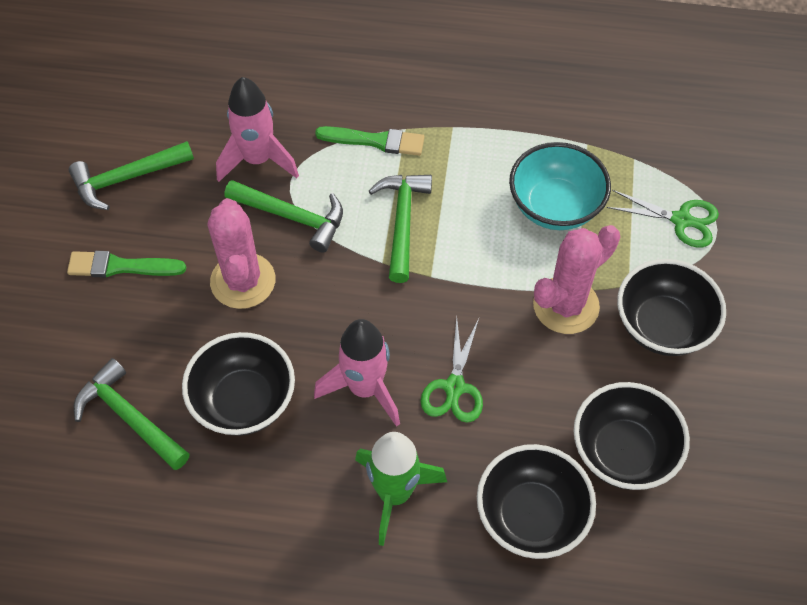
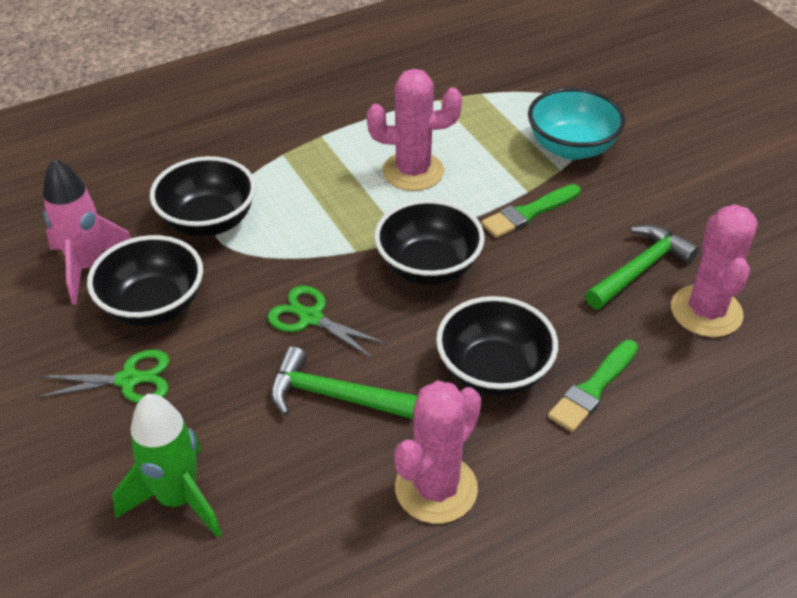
green hammer: [69,141,194,210] [74,358,190,470] [224,180,343,253] [369,175,432,283] = 4 -> [270,346,418,419] [585,225,699,309] = 2
pink cactus: [208,198,275,309] [533,225,620,334] = 2 -> [367,69,462,191] [394,380,481,524] [671,204,758,337] = 3
pink rocket: [216,77,299,182] [314,319,400,427] = 2 -> [43,158,131,305] = 1

